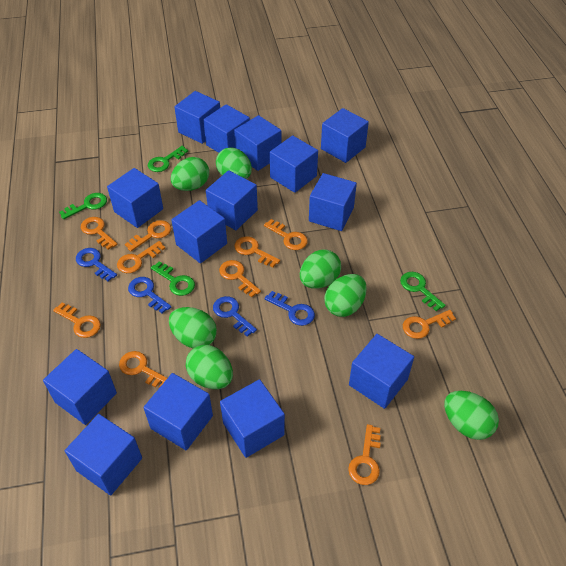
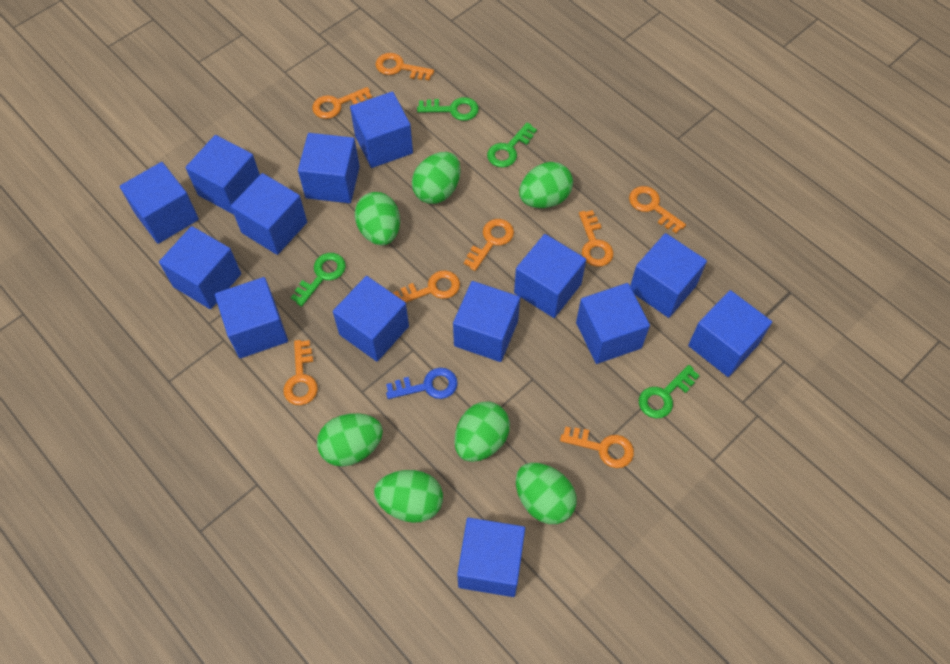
blue key: [76,248,117,281] [128,277,171,313] [213,296,257,337] [265,291,315,326] = 4 -> [386,368,458,399] = 1
orange key: [53,303,101,338] [81,217,118,250] [117,241,165,273] [119,351,167,388] [125,220,171,252] [219,260,261,298] [234,236,280,268] [264,219,308,250] [348,424,381,485] [403,310,456,339] = 10 -> [283,340,318,405] [312,87,372,119] [376,53,434,80] [393,270,460,303] [464,219,514,271] [560,426,634,468] [579,210,613,267] [629,186,686,233] = 8

